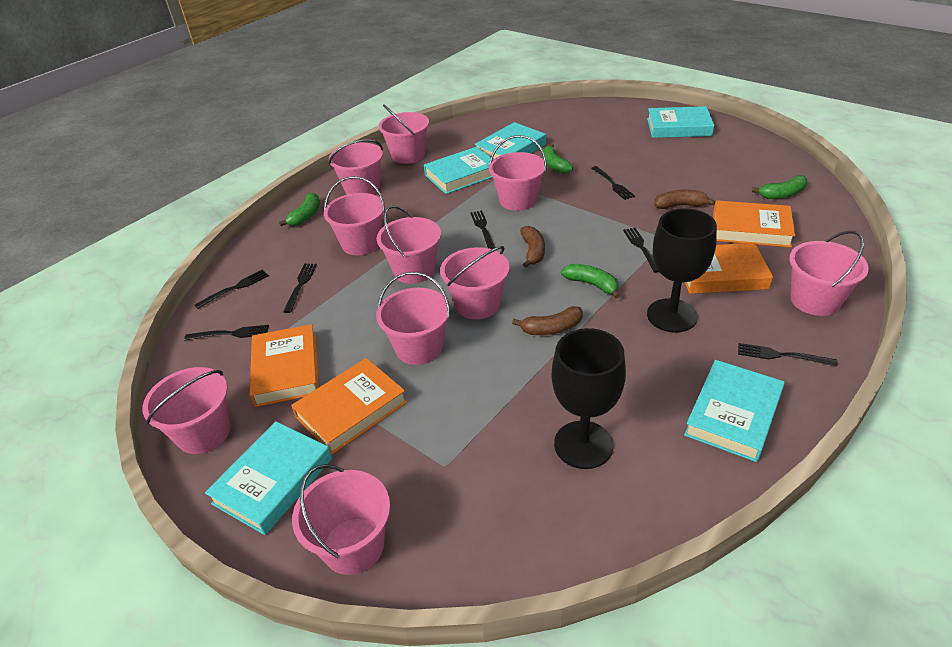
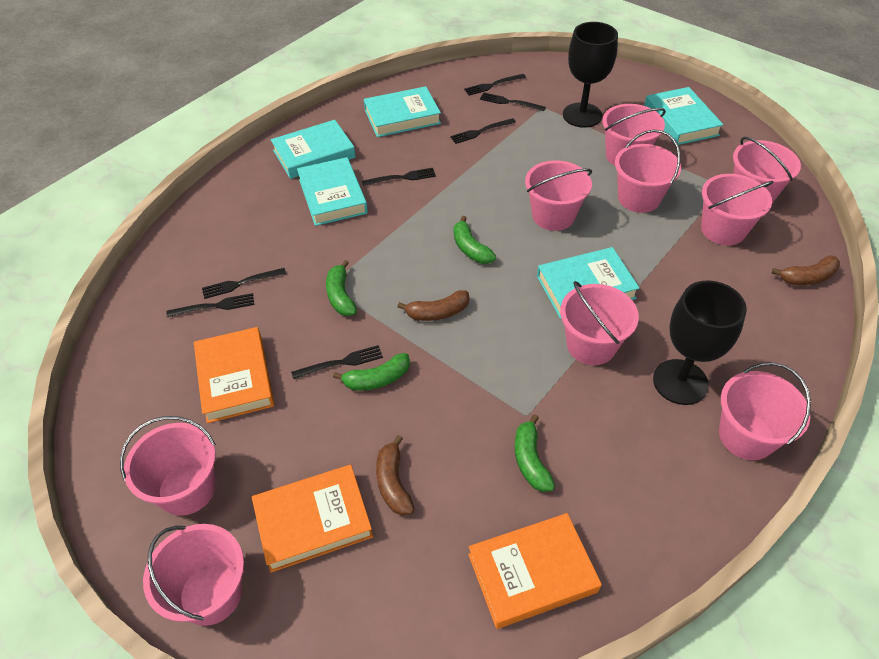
orange book: [249,324,319,407] [291,358,407,454] [685,243,773,294] [713,200,795,247] = 4 -> [194,327,274,423] [252,465,373,573] [468,513,602,629] = 3
pink bucket: [142,367,230,454] [292,464,390,575] [324,176,385,255] [329,139,383,195] [376,272,450,365] [377,206,441,284] [379,104,429,164] [440,246,510,319] [489,135,547,211] [789,230,869,316] = 10 -> [120,416,216,516] [143,524,244,626] [525,160,592,231] [560,281,639,365] [602,104,666,166] [615,130,681,213] [701,174,774,245] [719,362,811,460] [733,137,801,203] = 9

